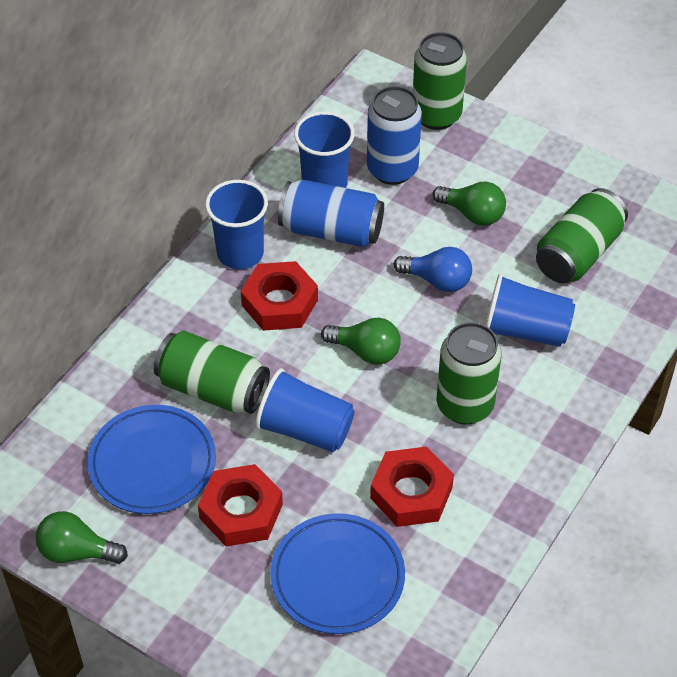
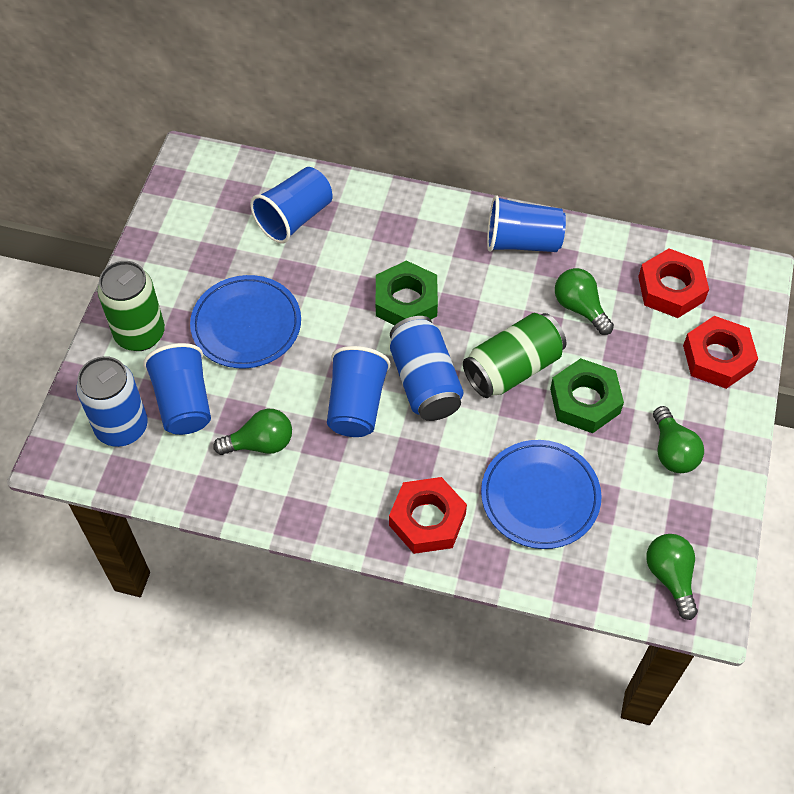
blue light bulb: [394,247,472,292] = 1 -> none = 0
green can: [154,331,270,414] [413,32,467,130] [437,322,501,425] [536,188,628,283] = 4 -> [98,261,165,351] [463,313,566,398] = 2
green light bulb: [36,511,128,564] [321,318,401,365] [432,182,506,226] = 3 -> [213,409,292,455] [555,268,614,335] [646,534,698,620] [653,406,704,473] = 4
green nut: none = 0 -> [376,260,438,325] [550,358,624,433] = 2

